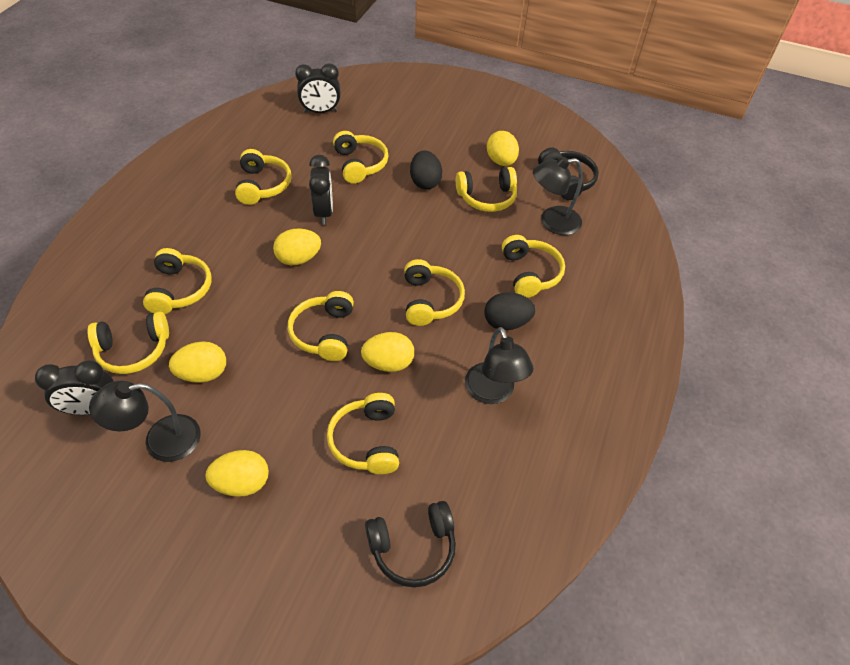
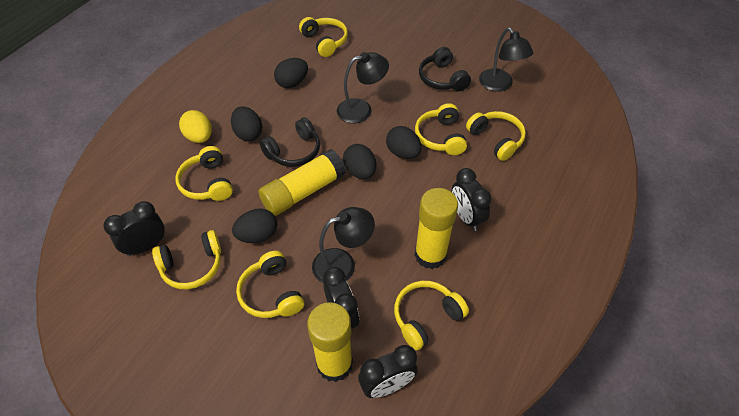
black clock: [35,360,114,415] [295,63,341,113] [309,155,333,225] = 3 -> [103,201,165,256] [323,267,359,333] [358,345,418,398] [452,168,492,231] = 4
black egg: [410,150,442,189] [484,292,535,330] = 2 -> [231,106,262,141] [232,208,277,243] [274,58,308,88] [343,144,376,179] [386,126,421,159] = 5
yellow egg: [169,341,226,383] [205,450,269,497] [273,228,321,265] [361,332,414,372] [487,131,519,166] = 5 -> [179,110,212,143] = 1
yellow glue stick: none = 0 -> [258,150,346,216] [307,302,353,382] [415,188,458,269] = 3
yellow headphones: [87,311,169,374] [143,248,211,314] [235,149,291,205] [288,291,354,361] [327,393,399,474] [333,131,389,184] [404,259,465,326] [456,167,517,212] [502,235,565,298] = 9 -> [152,230,221,289] [175,146,233,201] [236,251,304,318] [299,17,348,57] [394,281,469,350] [415,103,467,155] [466,111,526,161] = 7

